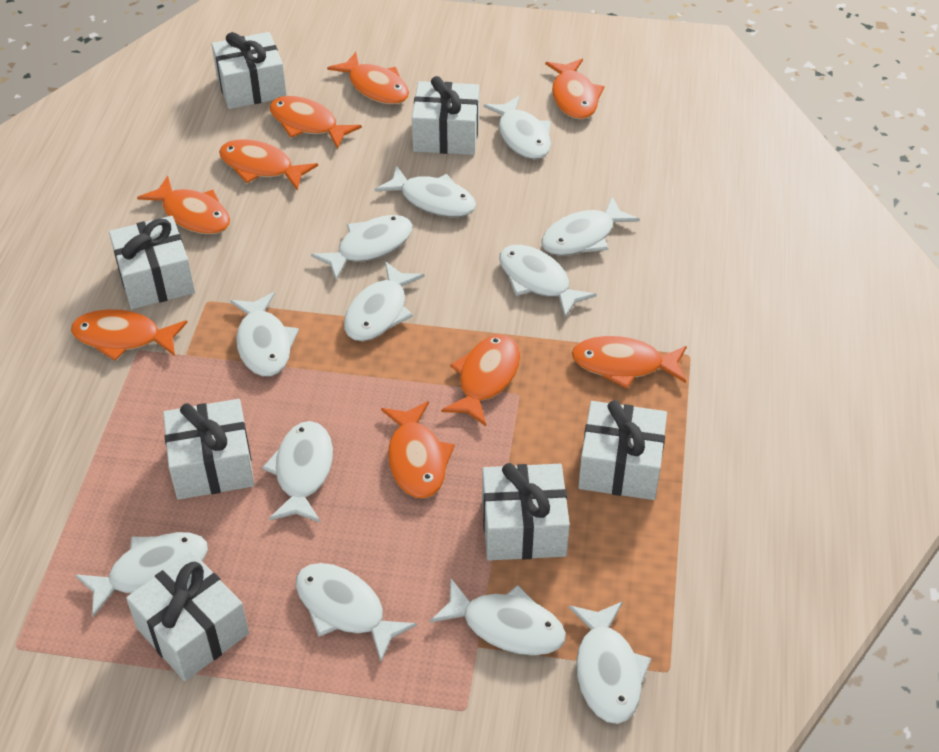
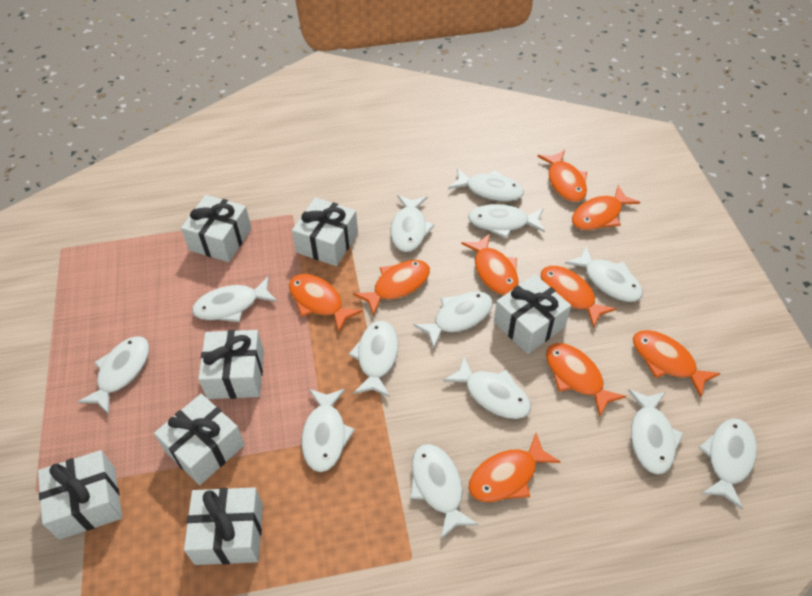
white fish: [75,532,208,617] [230,292,299,376] [262,421,333,523] [296,563,417,662] [311,215,413,280] [344,261,425,341] [375,165,476,217] [430,579,566,656] [483,96,551,159] [499,245,597,318] [541,197,640,256] [569,601,652,724] = 12 -> [77,336,149,414] [192,276,277,322] [302,389,355,472] [348,321,398,397] [391,195,435,252] [410,444,479,540] [413,291,493,349] [443,355,531,419] [448,168,524,202] [468,204,545,238] [565,246,643,302] [628,389,684,475] [699,418,757,510] = 13

